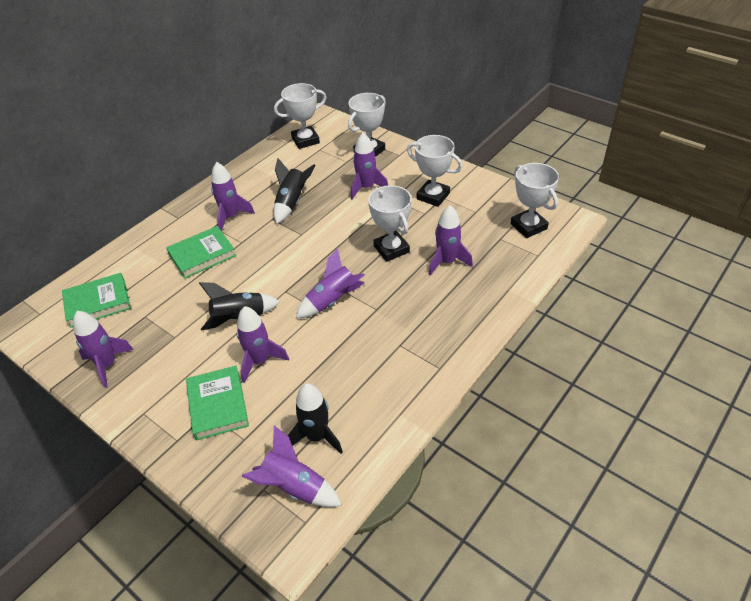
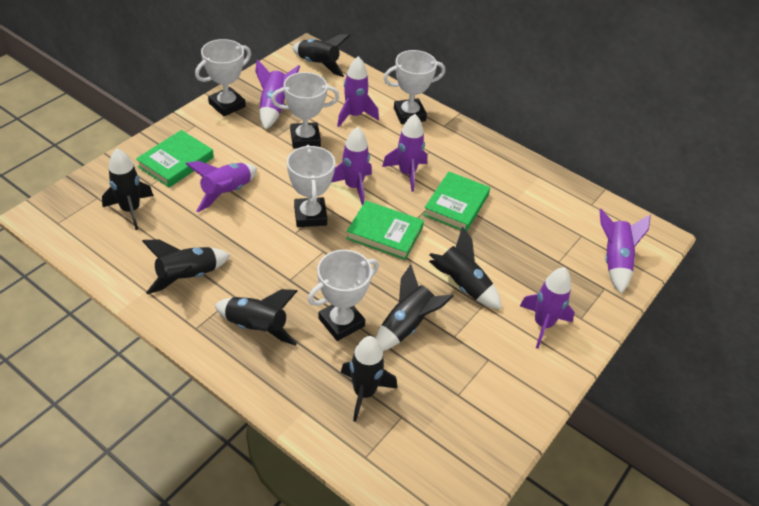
black rocket: [199,282,280,331] [274,158,315,224] [288,383,343,454] = 3 -> [102,148,154,230] [142,239,230,294] [215,289,297,346] [292,34,350,77] [341,336,397,422] [376,265,454,351] [429,226,502,309] = 7

